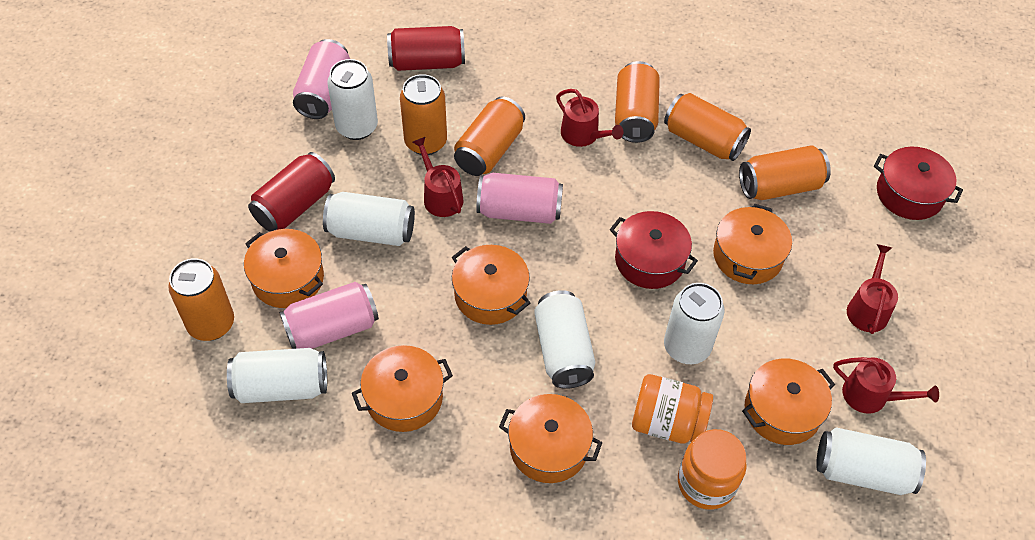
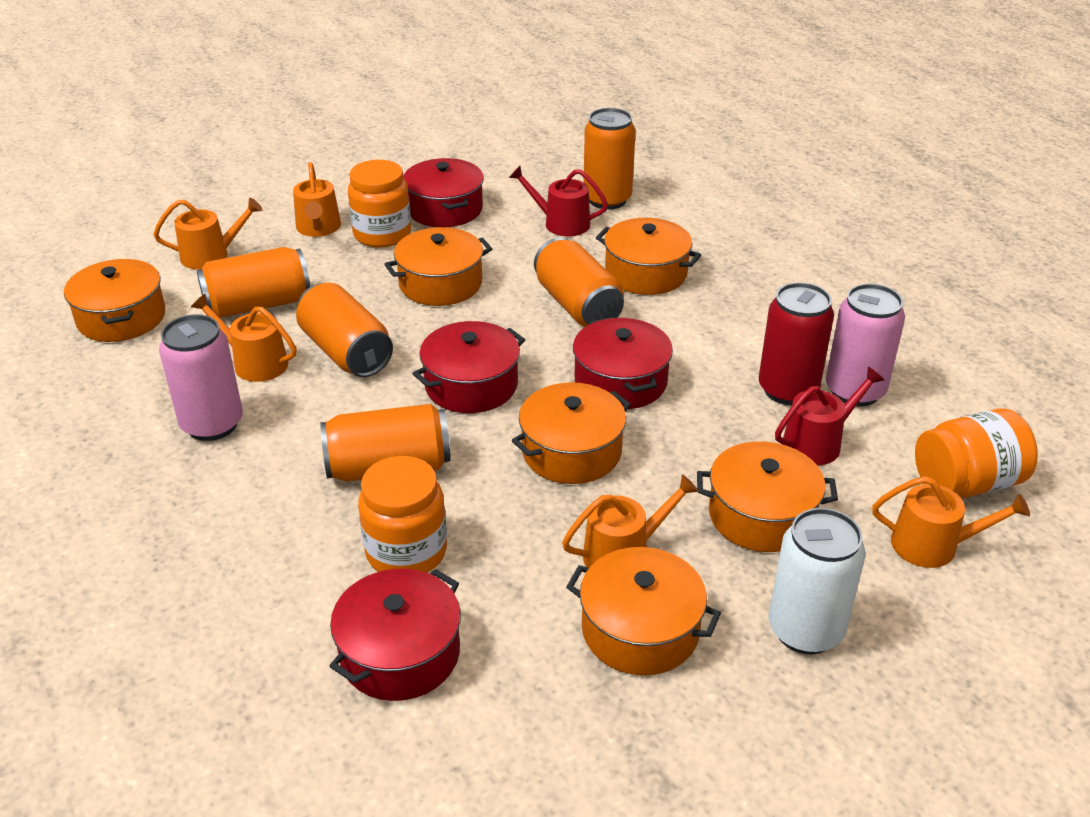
orange can: [168,258,234,341] [400,74,447,155] [454,96,525,176] [615,61,660,143] [664,93,751,161] [739,145,831,200] = 6 -> [197,247,311,318] [296,283,393,377] [320,404,451,482] [534,237,624,327] [583,108,636,210] = 5
orange jar: [632,374,713,444] [678,429,747,510] = 2 -> [348,160,411,248] [358,456,447,573] [915,409,1038,498] = 3
orange watering can: none = 0 -> [153,198,262,269] [191,294,296,382] [293,162,341,237] [562,474,699,568] [872,476,1030,568] = 5
pink can: [279,282,379,349] [293,39,350,119] [476,173,563,224] = 3 -> [159,314,243,441] [826,284,905,407] = 2
red can: [248,152,335,232] [387,26,465,71] = 2 -> [759,282,834,405] = 1
red pot: [610,211,698,289] [874,147,963,220] = 2 -> [329,569,461,701] [403,158,484,227] [413,321,525,413] [573,317,673,409] = 4
red watering can: [412,137,464,217] [556,89,623,147] [833,357,939,414] [847,244,898,334] = 4 -> [509,166,608,236] [775,366,884,465] = 2
white can: [227,348,327,403] [323,192,415,246] [327,59,378,140] [534,290,595,389] [664,283,725,364] [816,428,926,495] = 6 -> [768,508,865,654] = 1

